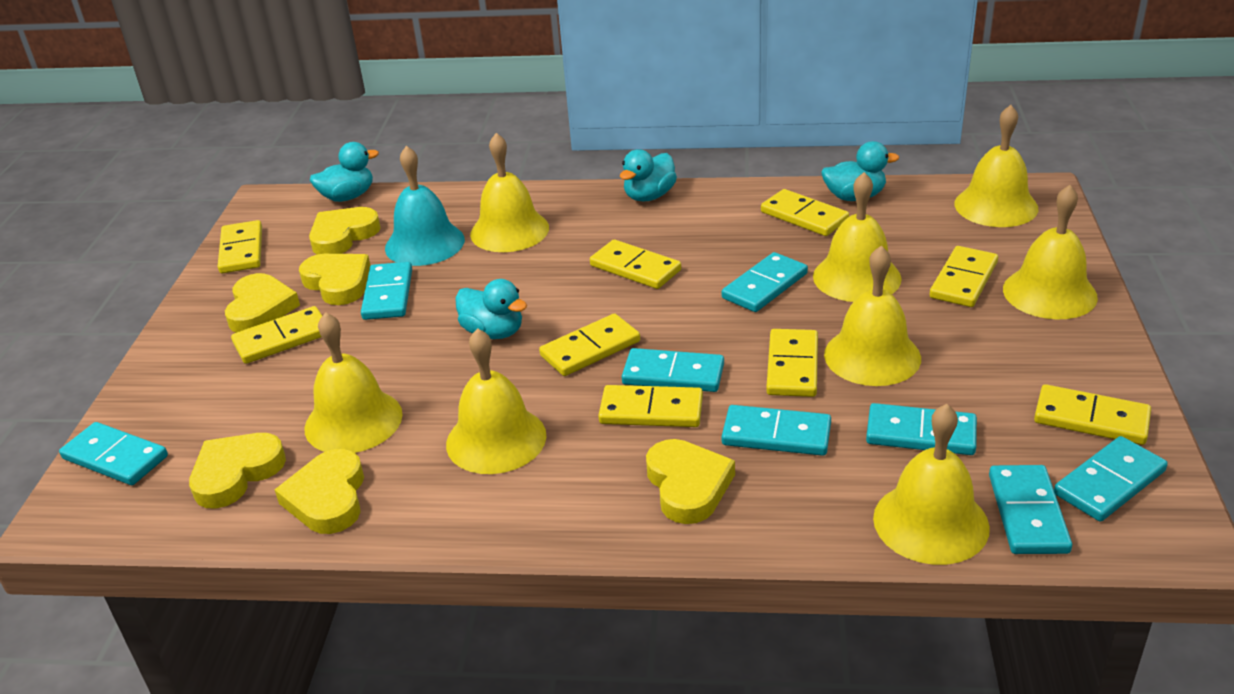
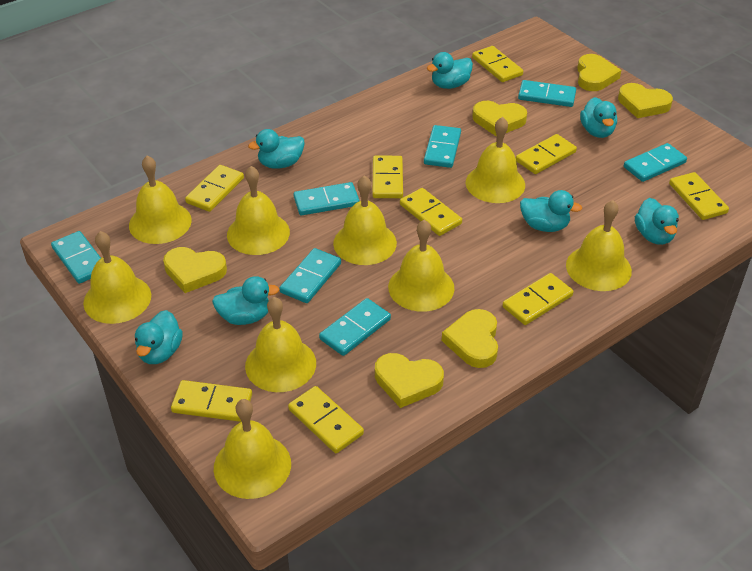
turquoise bell: [385,146,465,266] = 1 -> none = 0
turquoise domino: [59,422,168,485] [361,262,412,320] [622,348,724,392] [722,252,808,312] [722,405,831,456] [866,403,977,455] [989,465,1072,554] [1054,436,1168,521] = 8 -> [51,231,101,284] [280,248,341,303] [294,182,360,215] [319,298,391,356] [424,125,461,168] [518,80,576,107] [624,143,687,182] = 7
turquoise duck: [310,142,379,202] [455,279,527,339] [620,149,677,201] [821,141,899,201] = 4 -> [135,310,183,364] [212,276,280,325] [248,129,305,169] [427,52,473,89] [520,190,582,232] [580,97,617,138] [635,198,679,245] = 7
yellow bell: [304,312,403,453] [446,328,546,474] [470,133,549,252] [813,172,902,302] [824,246,921,386] [873,404,990,565] [955,105,1038,227] [1003,185,1098,319] = 8 -> [83,231,151,324] [129,156,192,244] [214,399,291,499] [227,166,290,255] [245,297,316,392] [333,175,397,265] [388,220,454,312] [466,117,525,203] [566,200,632,291] = 9

